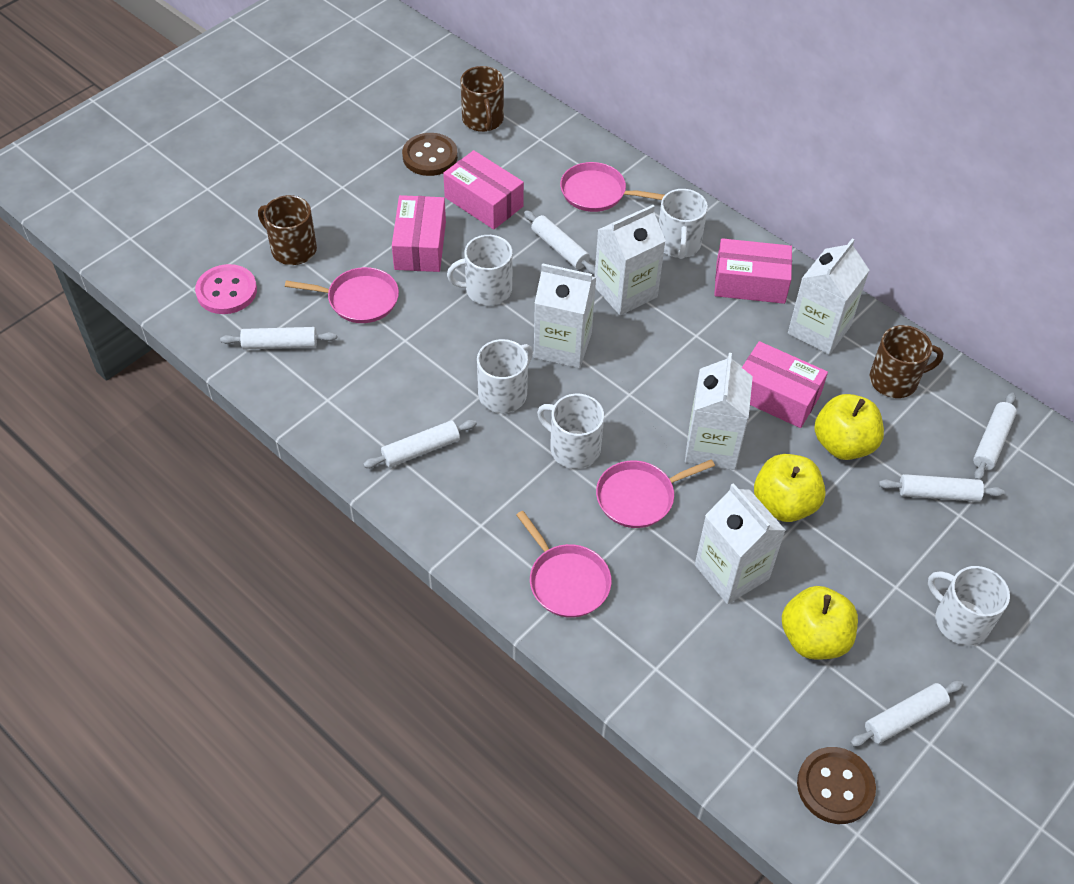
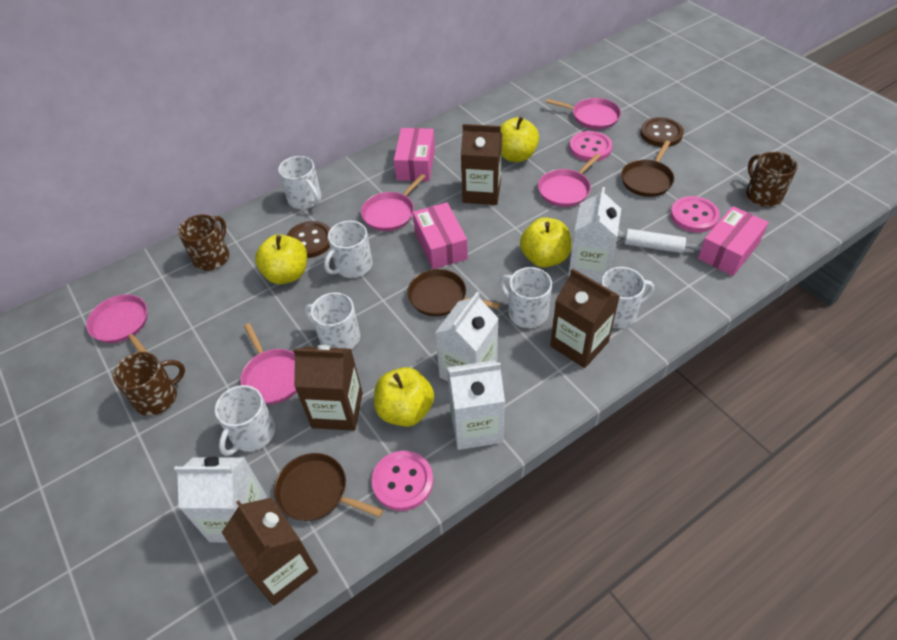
brown carton: none = 0 -> [222,498,318,606] [293,345,363,431] [461,124,502,205] [550,268,620,368] = 4
brown pan: none = 0 -> [274,453,383,521] [407,269,500,316] [621,140,674,197] = 3
pink box: [392,195,446,272] [443,150,524,230] [714,238,792,304] [742,341,828,428] = 4 -> [394,128,435,181] [413,202,468,269] [698,206,769,276] = 3
pink button: [195,264,257,314] = 1 -> [372,451,433,511] [569,131,612,161] [670,196,720,233] = 3
pink pan: [285,267,399,323] [516,511,612,618] [560,162,665,212] [596,459,715,528] = 4 -> [86,295,147,352] [240,323,297,404] [361,174,426,231] [538,154,600,207] [545,98,621,129] = 5
white carton: [534,263,596,368] [594,205,666,315] [685,353,753,470] [695,483,786,604] [788,238,869,355] = 5 -> [174,457,267,542] [435,292,499,381] [447,360,505,450] [568,187,621,284] = 4
white mug: [447,235,513,305] [477,339,533,413] [537,394,604,469] [659,189,708,259] [928,566,1010,646] = 5 -> [215,385,275,456] [278,156,321,209] [304,292,360,350] [324,220,373,278] [499,267,552,328] [601,267,654,328] = 6
white rolling pin: [220,327,337,349] [363,420,477,468] [524,210,595,275] [850,680,964,747] [879,474,1004,502] [973,392,1017,480] = 6 -> [617,229,702,253] = 1
yellow apple: [754,454,826,522] [782,586,858,660] [814,394,884,460] = 3 -> [255,234,307,284] [374,367,434,427] [500,117,539,162] [520,217,572,268] = 4

